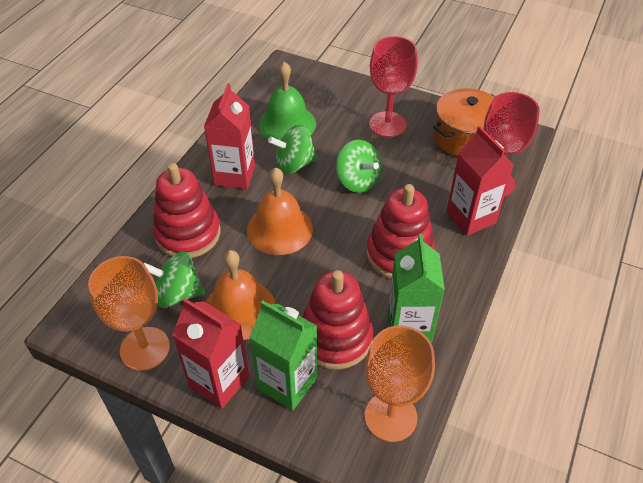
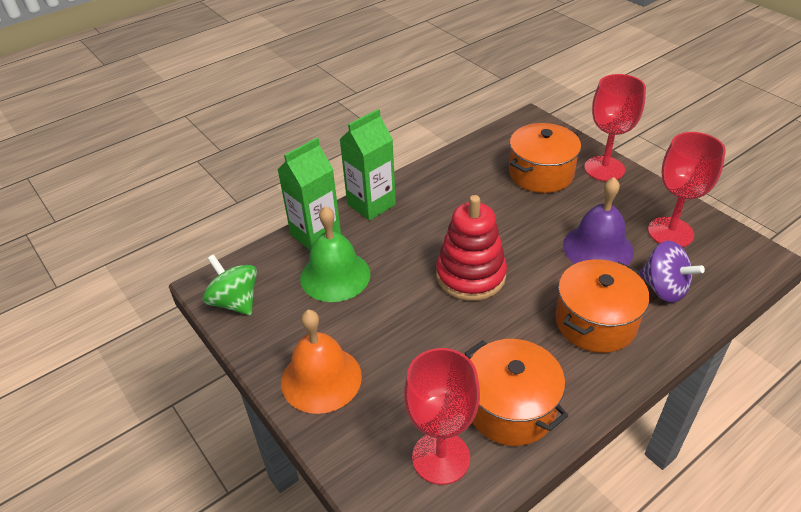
green spinning top: [144,252,205,308] [268,125,317,174] [336,140,381,193] = 3 -> [203,254,257,315] = 1
orange bell: [206,250,275,340] [247,167,313,255] = 2 -> [281,310,362,414] = 1
orange goblet: [88,256,170,371] [365,326,435,442] = 2 -> none = 0
orange pot: [433,88,495,157] = 1 -> [465,339,568,446] [509,123,581,193] [555,259,650,353] = 3
purple bell: none = 0 -> [563,177,634,266] = 1
purple spinning top: none = 0 -> [639,241,705,303] = 1
red carton: [172,298,249,409] [204,83,255,189] [446,126,514,236] = 3 -> none = 0
red goblet: [369,36,418,137] [484,92,540,197] = 2 -> [404,348,480,485] [584,74,646,181] [648,132,726,247] = 3
red stacking toy: [153,163,220,258] [302,270,373,370] [366,184,435,279] = 3 -> [436,195,507,301] = 1

